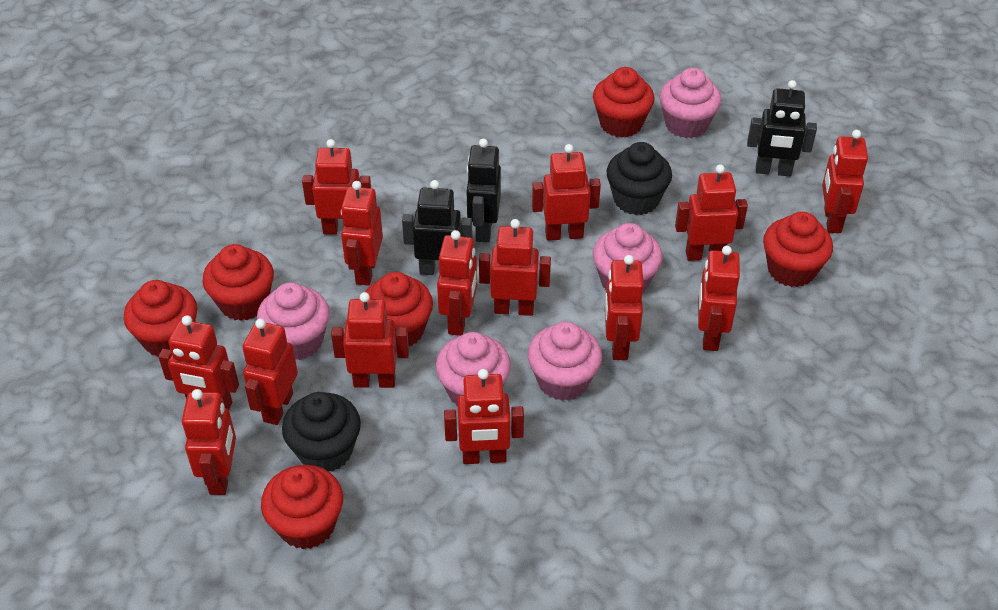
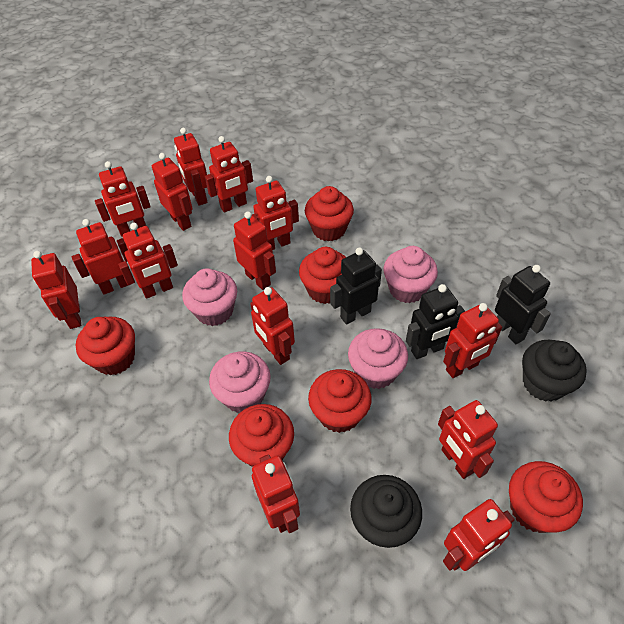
pink cupcake: [257,282,330,360] [436,332,511,406] [527,322,602,401] [593,223,662,293] [659,68,721,138] = 5 -> [182,268,237,326] [209,351,271,413] [348,328,408,389] [383,246,438,303] = 4

